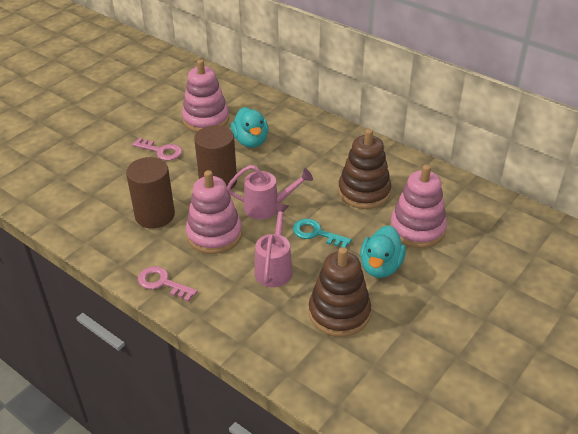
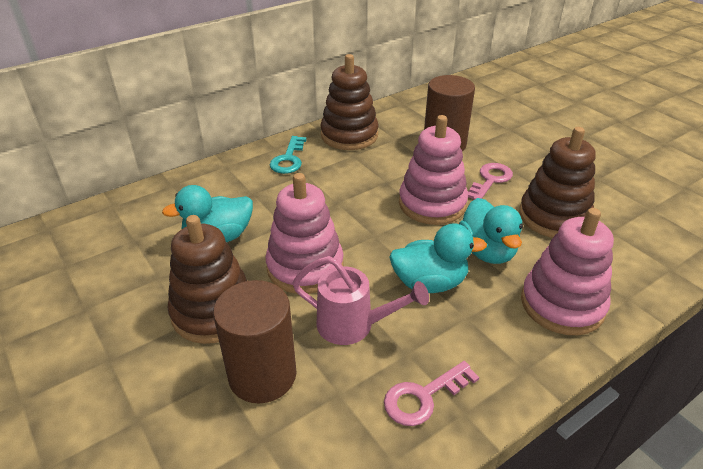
brown stacking toy: [309,247,371,337] [338,129,391,209] = 2 -> [168,215,247,344] [320,54,379,150] [519,127,596,238] = 3
pink watering can: [227,165,313,220] [254,204,293,287] = 2 -> [292,256,429,345] = 1
turquoise duck: [231,107,268,148] [360,225,406,278] = 2 -> [162,185,253,242] [389,223,487,293] [459,198,523,264] = 3

